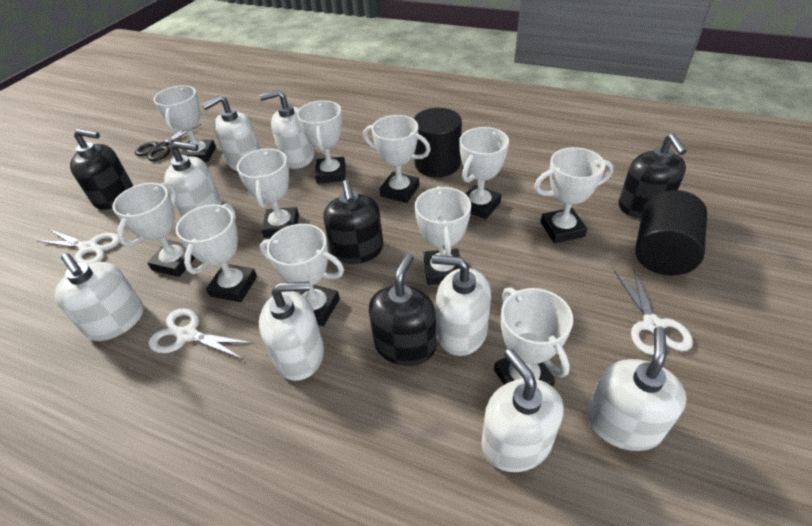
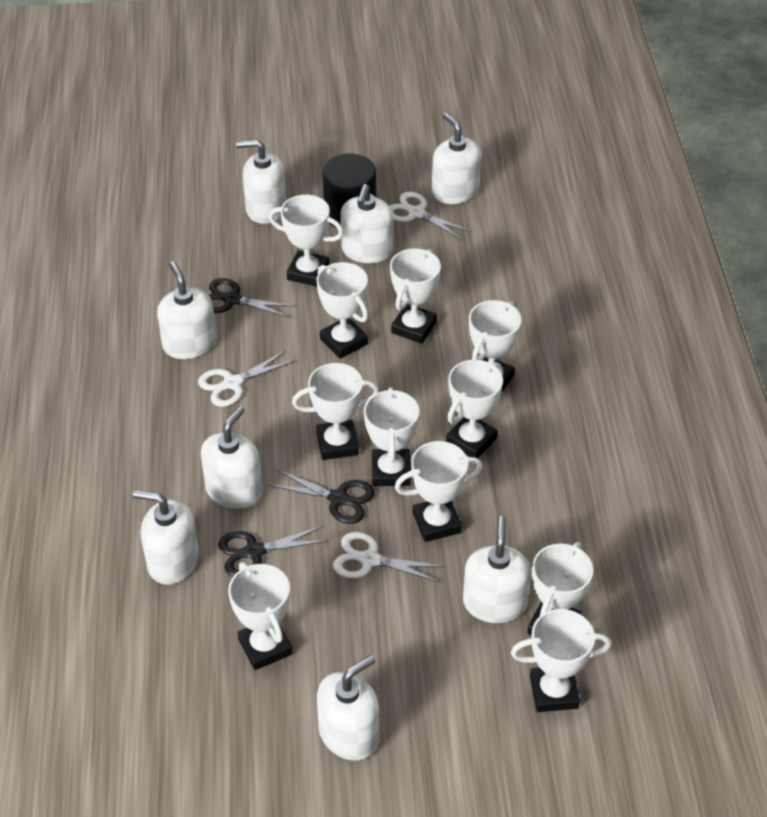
black cylinder: [414,108,462,177] [635,190,707,276] = 2 -> [322,153,376,228] = 1
black scissors: [135,124,202,161] = 1 -> [209,278,295,318] [218,526,329,577] [268,469,375,524] = 3
black soap dispenser: [70,129,133,210] [323,180,383,264] [369,253,436,366] [619,134,687,219] = 4 -> none = 0

